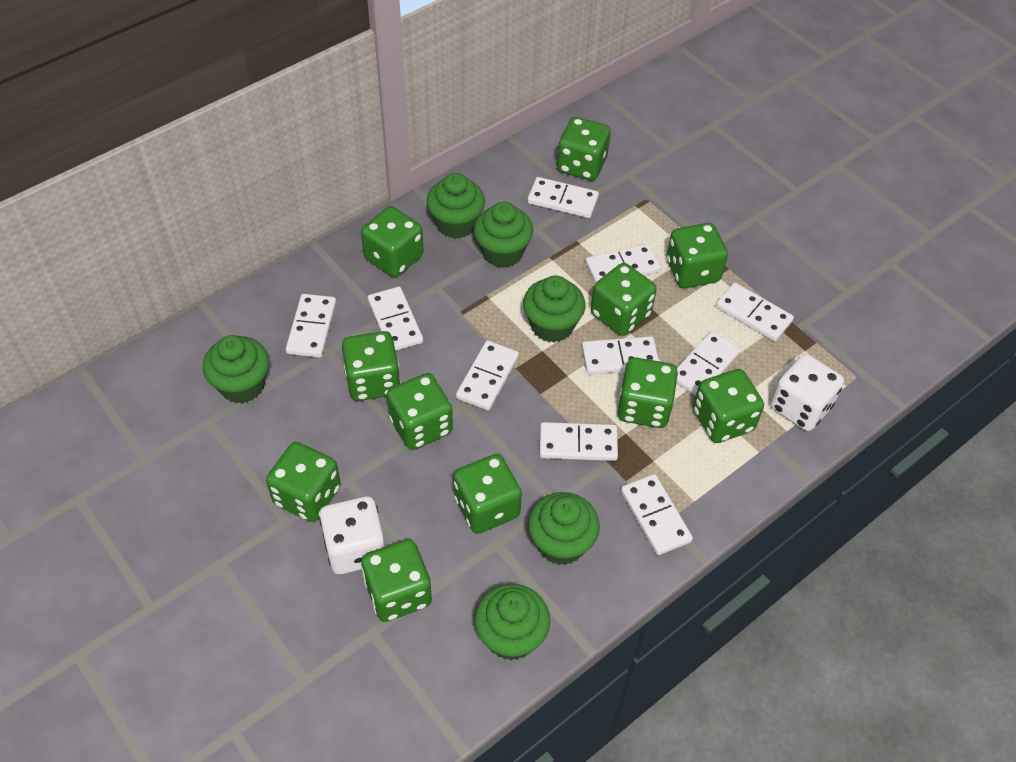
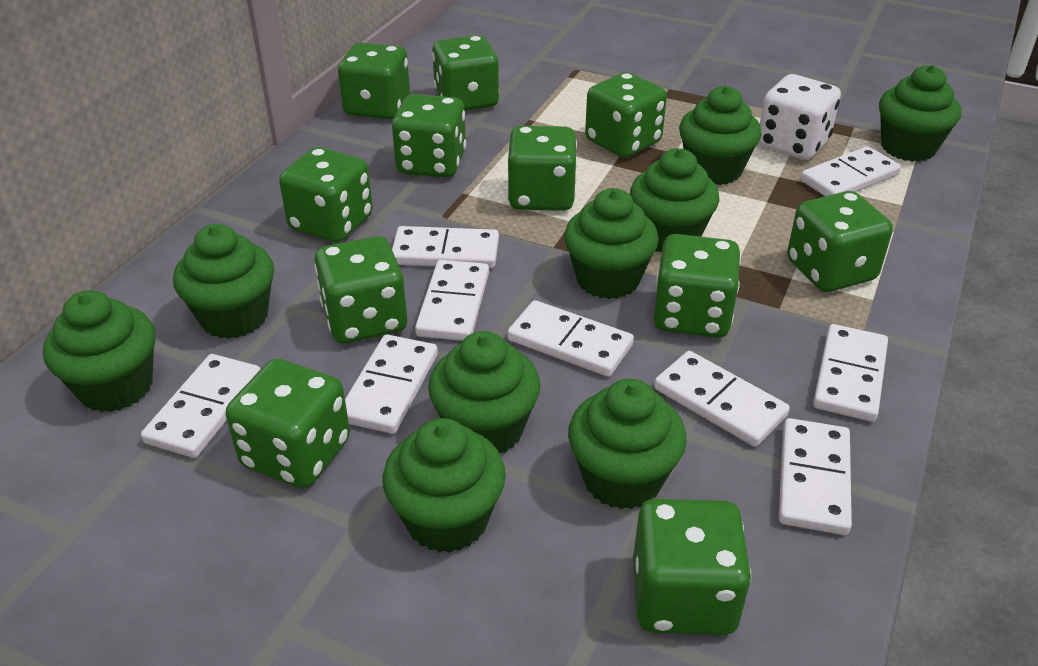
green cupcake: [203,335,269,404] [427,173,485,239] [473,202,533,268] [475,584,550,660] [523,275,585,343] [528,492,600,565] = 6 -> [43,290,155,412] [173,224,274,339] [383,418,506,553] [428,331,540,454] [564,188,659,299] [568,379,687,509] [630,148,720,253] [679,86,762,185] [879,65,961,162] = 9
white dice: [319,496,386,574] [770,354,844,431] = 2 -> [759,74,841,160] = 1
white domino: [286,294,336,358] [368,287,423,351] [456,341,519,410] [528,177,599,218] [540,422,618,461] [582,336,659,374] [585,243,661,284] [621,474,693,555] [676,331,740,396] [716,283,794,341] = 10 -> [141,354,261,458] [345,334,438,434] [392,226,499,269] [415,260,489,341] [508,300,634,377] [654,351,790,447] [779,418,852,535] [801,146,901,196] [813,324,888,422] = 9

